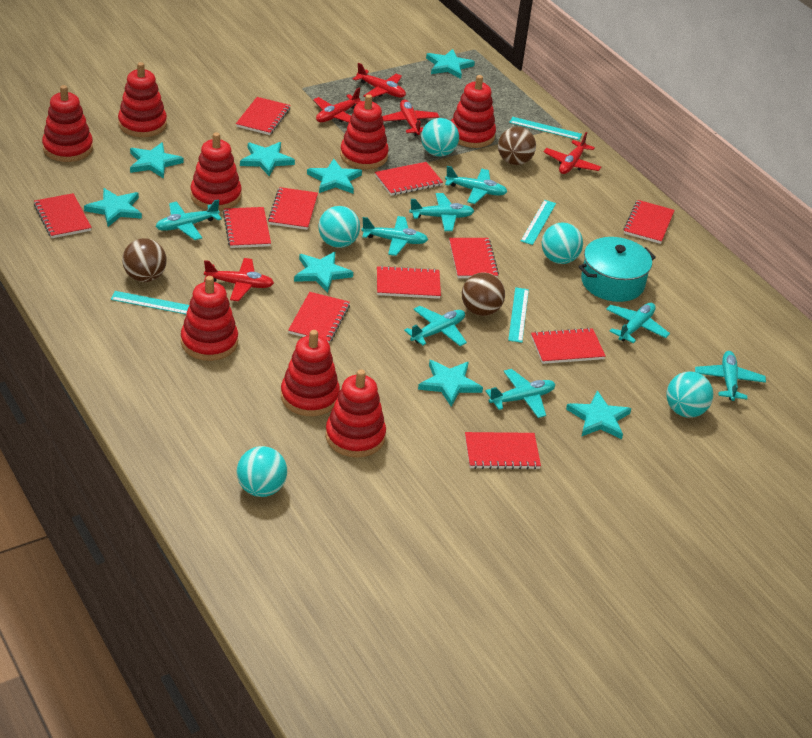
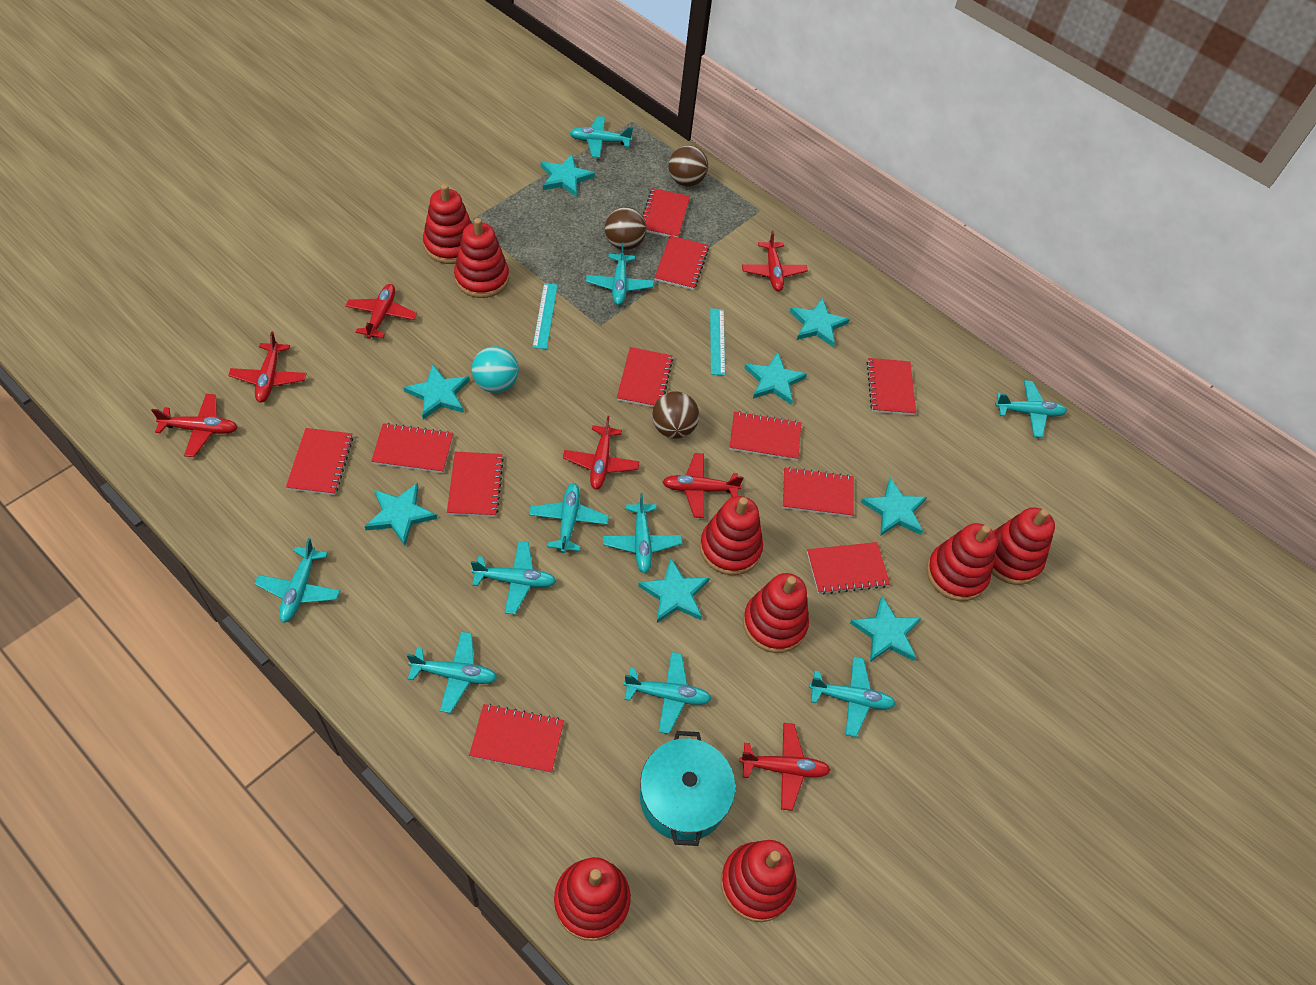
red plane: [204,258,274,301] [313,87,362,123] [353,63,406,98] [382,100,439,136] [543,132,601,174] = 5 -> [151,394,238,457] [228,332,306,402] [345,284,417,339] [563,416,640,489] [662,453,743,518] [740,723,831,811] [742,230,808,291] = 7
turquoise ball: [237,446,287,497] [318,206,360,248] [421,118,459,157] [542,222,583,264] [666,371,713,418] = 5 -> [472,346,519,393] = 1
turquoise plane: [156,199,222,240] [361,216,428,256] [404,306,467,346] [409,193,474,231] [445,166,507,204] [485,369,555,418] [606,303,670,343] [695,351,766,401] = 8 -> [255,538,340,623] [407,631,497,713] [471,541,556,614] [529,483,609,553] [569,116,633,158] [586,243,654,305] [603,493,682,573] [624,652,712,734] [809,656,896,737] [995,380,1067,438] = 10
turquoise ruler: [111,291,190,315] [508,287,529,343] [509,117,582,140] [521,200,556,245] = 4 -> [532,283,558,349] [710,308,725,376] = 2

